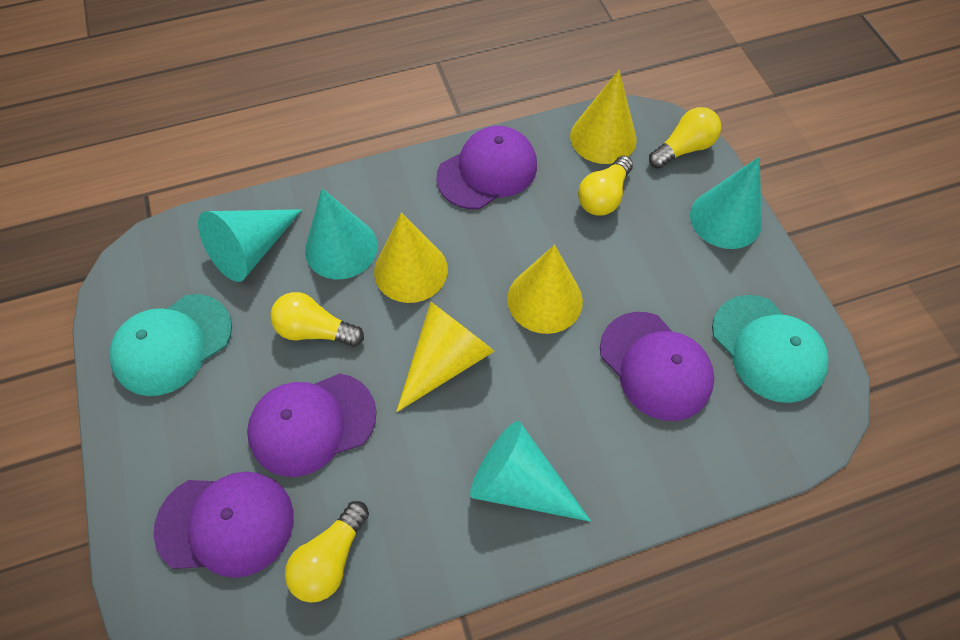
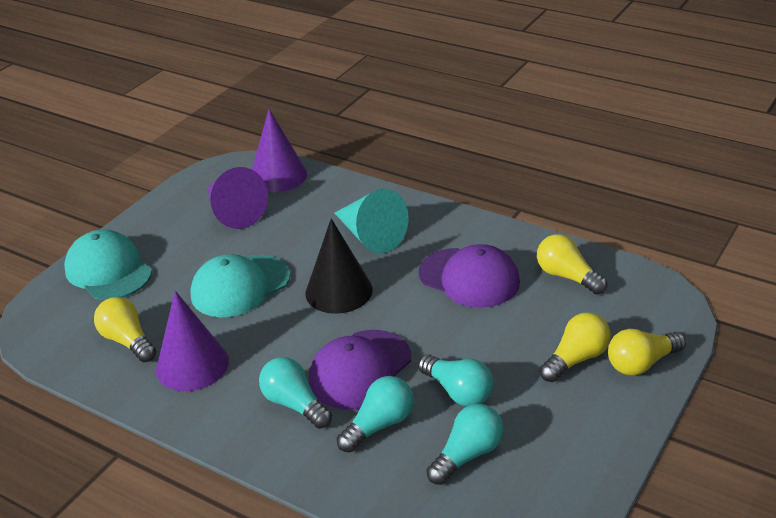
black cone: none = 0 -> [306,218,373,314] = 1
purple cap: [154,472,294,578] [247,373,377,477] [436,126,537,209] [600,312,715,421] = 4 -> [309,330,411,409] [419,244,520,308] = 2
purple cone: none = 0 -> [156,291,229,391] [208,167,268,229] [252,109,307,192] = 3
turquoise cone: [198,209,302,282] [305,188,378,279] [470,421,591,522] [690,157,762,249] = 4 -> [335,189,409,253] = 1
turquoise light bulb: none = 0 -> [259,357,332,429] [337,376,414,453] [418,354,493,407] [426,404,504,485] = 4
yellow cone: [374,213,448,303] [396,301,495,412] [507,245,583,334] [570,70,637,164] = 4 -> none = 0

